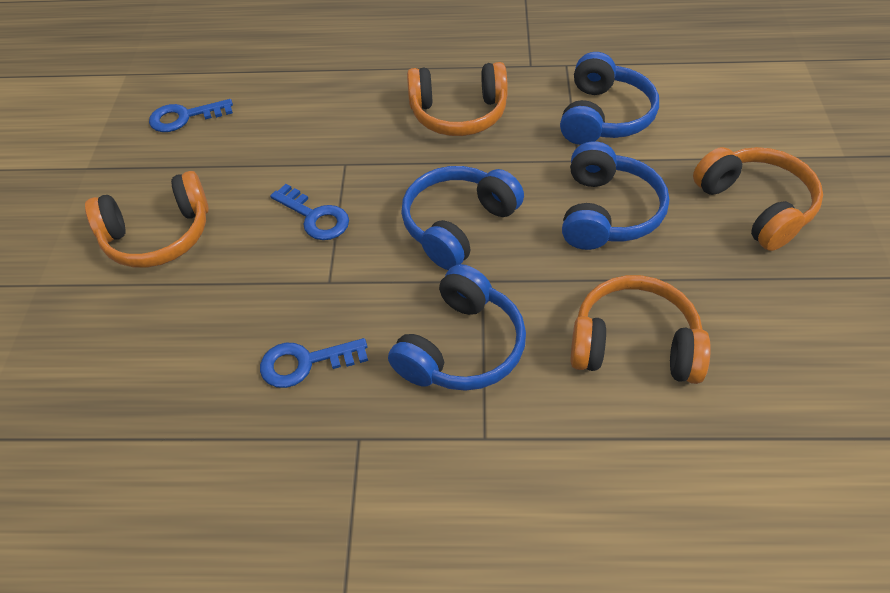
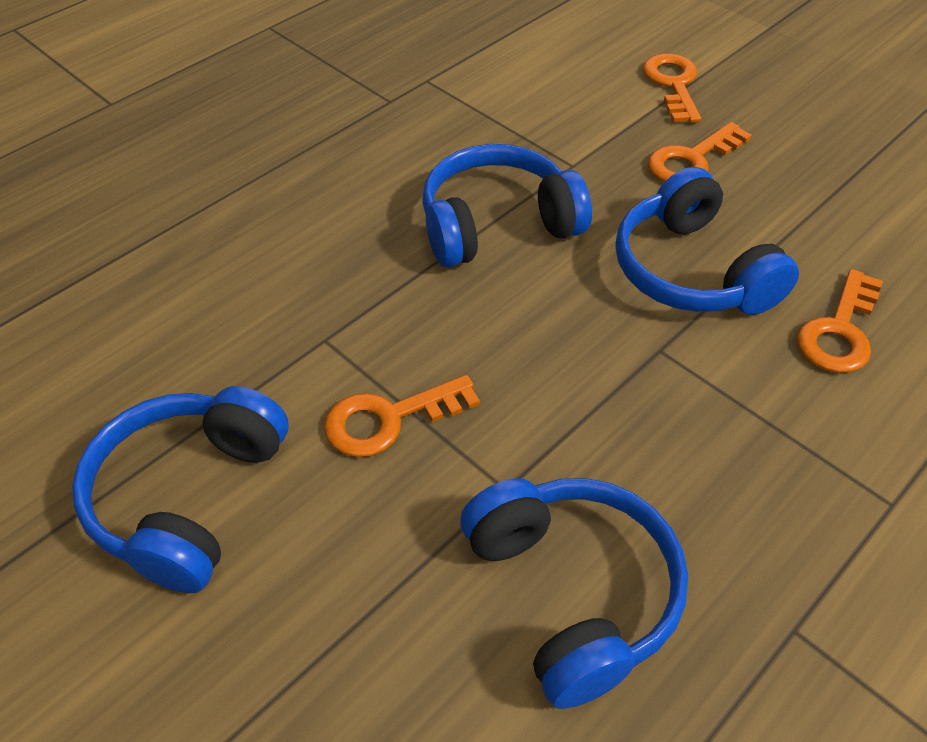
blue key: [149,99,233,132] [260,338,368,388] [270,184,349,240] = 3 -> none = 0
orange headphones: [85,171,209,268] [407,62,508,136] [571,275,711,384] [693,147,823,251] = 4 -> none = 0
orange key: none = 0 -> [324,375,480,457] [643,54,701,123] [648,122,752,182] [797,269,883,373] = 4

